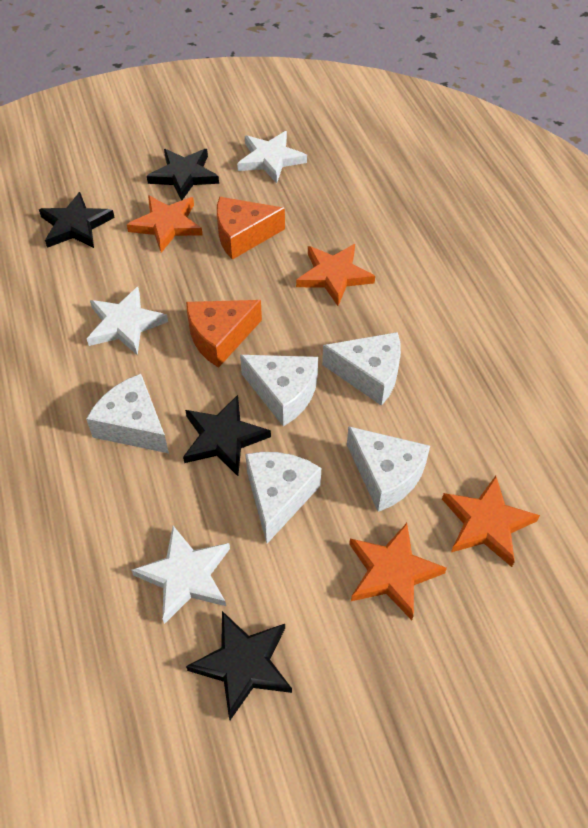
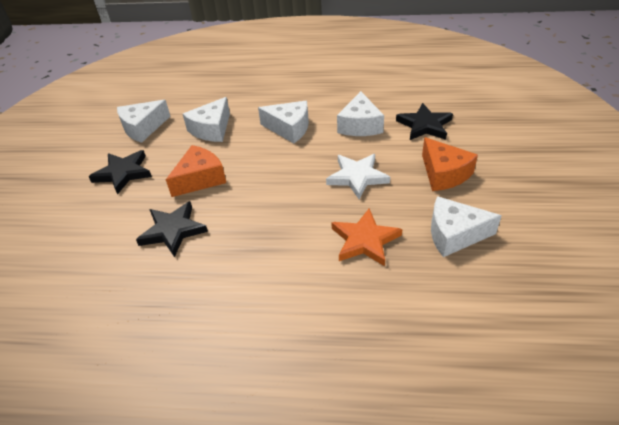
black star: [39,192,115,248] [147,149,219,201] [183,395,271,476] [186,611,292,720] = 4 -> [89,150,152,194] [136,201,208,257] [396,103,453,140] = 3
orange star: [127,195,202,253] [296,244,375,306] [349,523,447,620] [442,476,540,567] = 4 -> [332,208,403,266] = 1
white star: [87,287,168,355] [131,526,230,624] [237,131,307,183] = 3 -> [326,154,390,199] = 1

